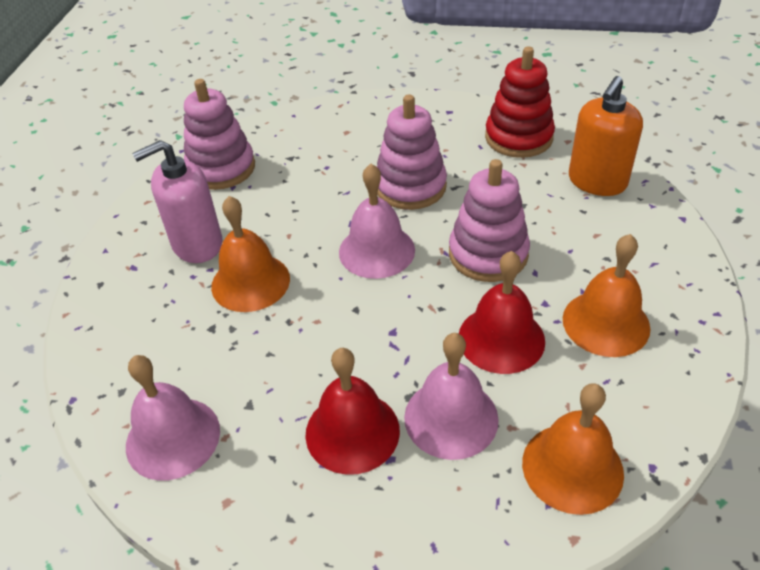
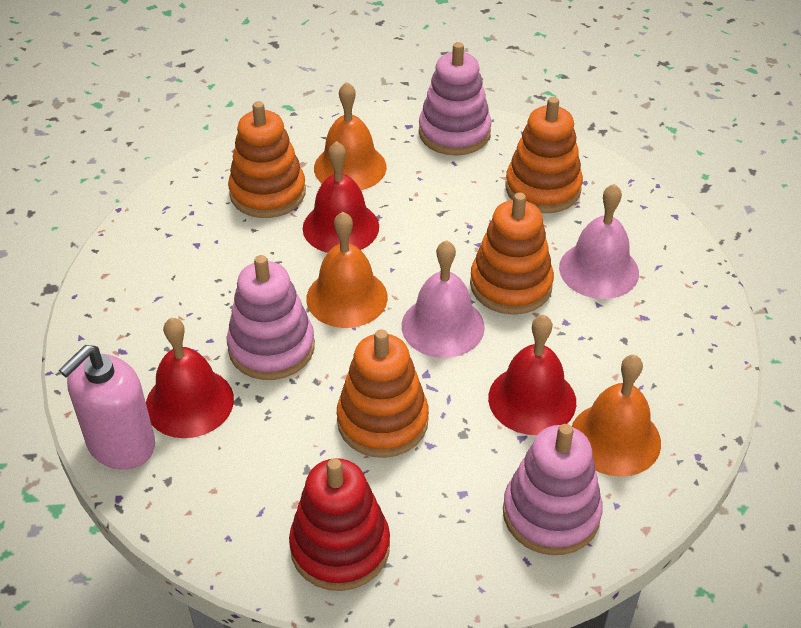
orange soap dispenser: [569,76,643,196] = 1 -> none = 0
orange stacking toy: none = 0 -> [228,101,306,218] [337,329,429,458] [470,193,554,315] [505,97,583,213] = 4
pink bell: [126,355,220,481] [339,164,415,279] [404,333,499,460] = 3 -> [402,240,485,358] [559,184,639,299] = 2
red bell: [306,348,400,475] [459,251,545,374] = 2 -> [146,318,234,438] [303,141,379,253] [488,315,576,435] = 3

